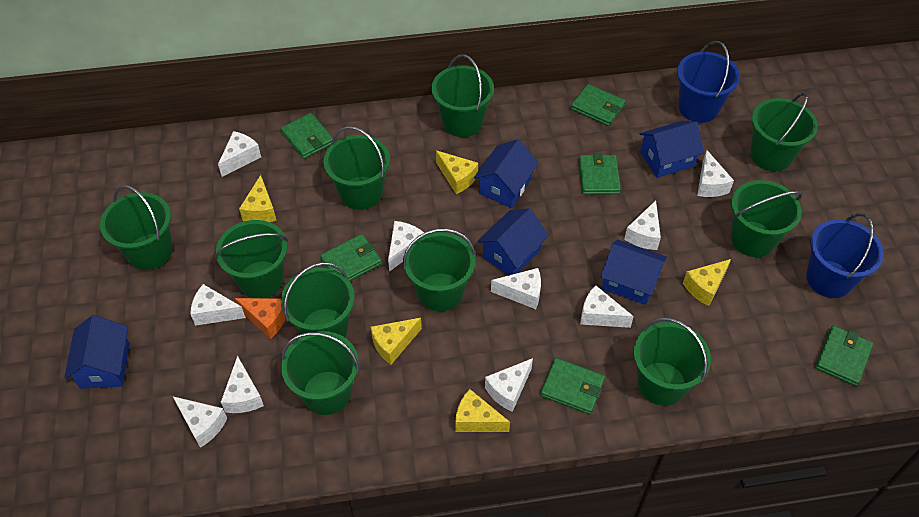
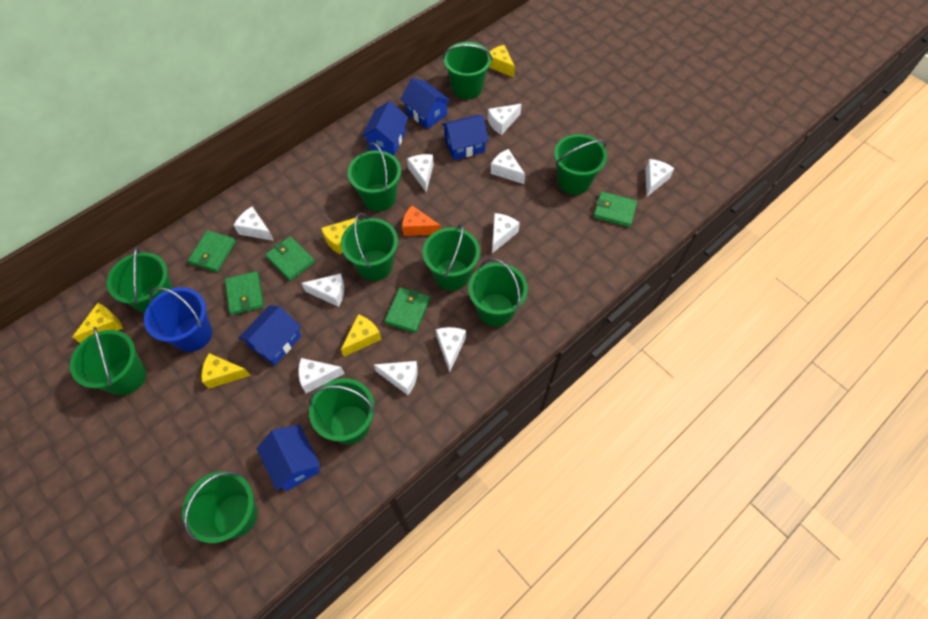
blue bucket: [677,41,740,123] [806,213,884,298] = 2 -> [144,287,212,352] = 1
green wallet: [281,113,335,159] [320,234,382,281] [540,358,605,415] [571,84,625,126] [579,153,621,195] [815,326,873,386] = 6 -> [188,230,236,272] [225,271,264,315] [265,236,315,281] [385,287,430,333] [593,192,637,227] = 5

